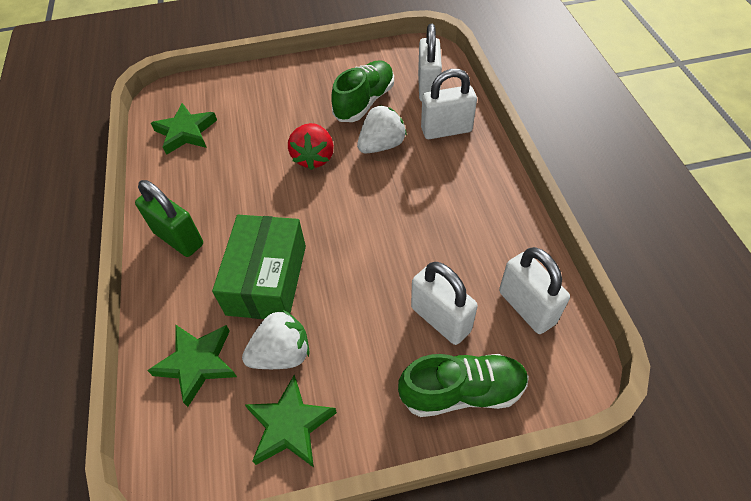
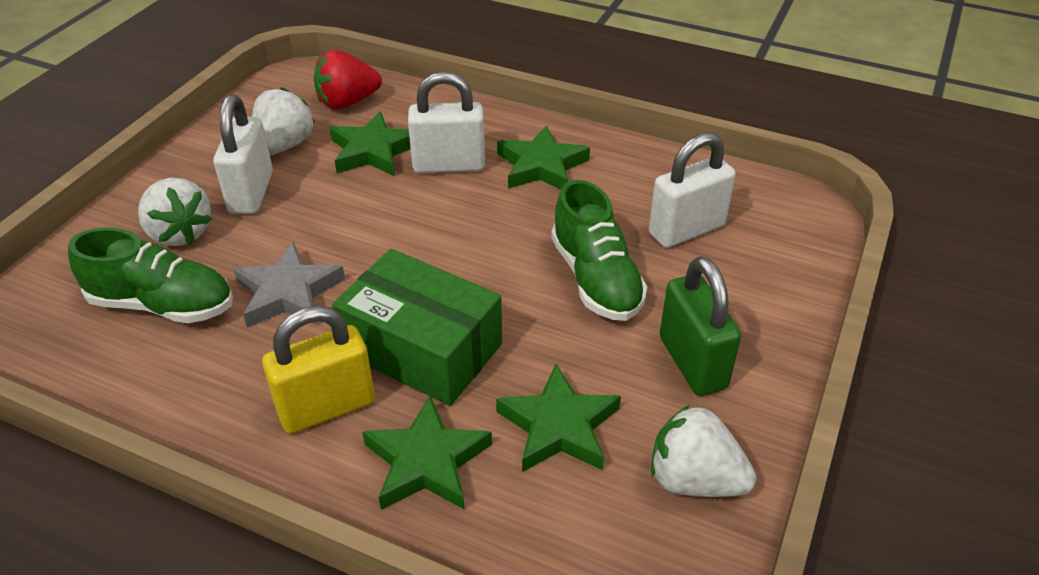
green star: [147,325,237,407] [151,103,217,155] [245,375,337,467] = 3 -> [330,111,411,176] [362,396,492,510] [496,364,621,472] [497,125,590,190] = 4
grey star: none = 0 -> [233,242,345,327] = 1
white padlock: [411,262,478,345] [418,24,442,101] [421,69,477,139] [499,247,570,334] = 4 -> [213,95,273,214] [408,72,485,173] [649,132,736,248] = 3
white strawberry: [242,310,309,369] [357,105,407,153] = 2 -> [138,178,212,246] [252,87,315,155] [651,405,756,497] = 3
yellow padlock: none = 0 -> [262,306,375,434] = 1

